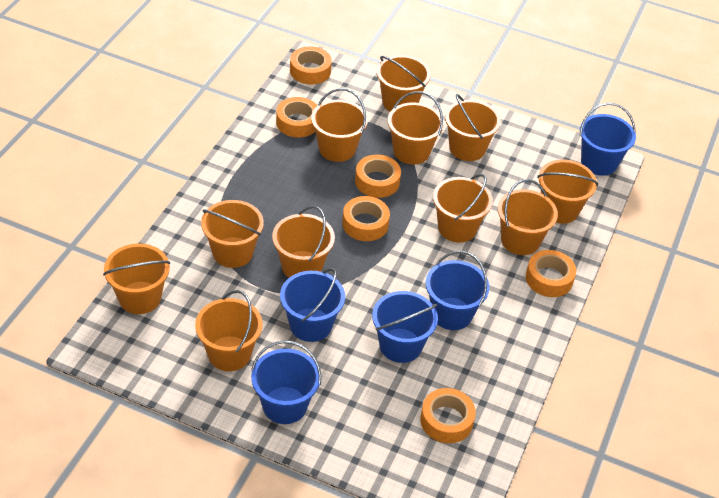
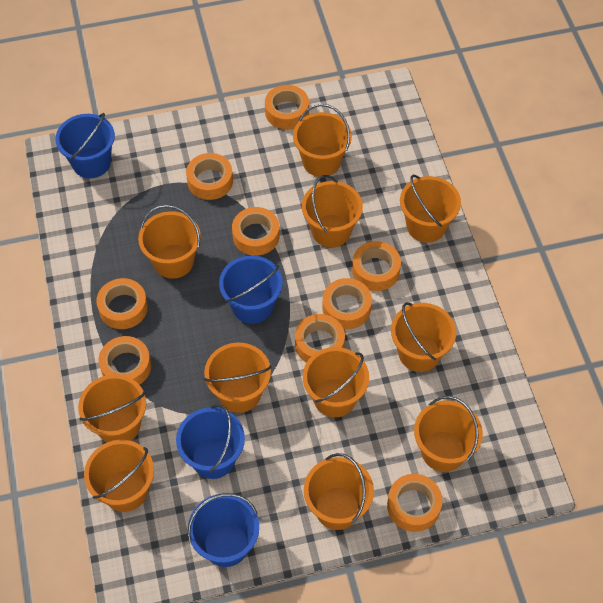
blue bucket: [251,340,321,424] [280,268,345,342] [372,291,438,363] [426,251,490,330] [580,103,636,176] = 5 -> [55,113,115,178] [176,404,245,479] [187,493,259,567] [219,256,283,324] = 4
orange tape: [276,97,317,138] [290,46,332,85] [342,196,390,241] [355,155,401,198] [420,388,476,443] [526,250,576,297] = 6 -> [96,278,148,329] [99,336,151,385] [186,153,233,200] [232,207,280,256] [265,85,309,130] [295,314,345,363] [322,278,372,329] [352,241,401,291] [387,474,442,532] = 9

